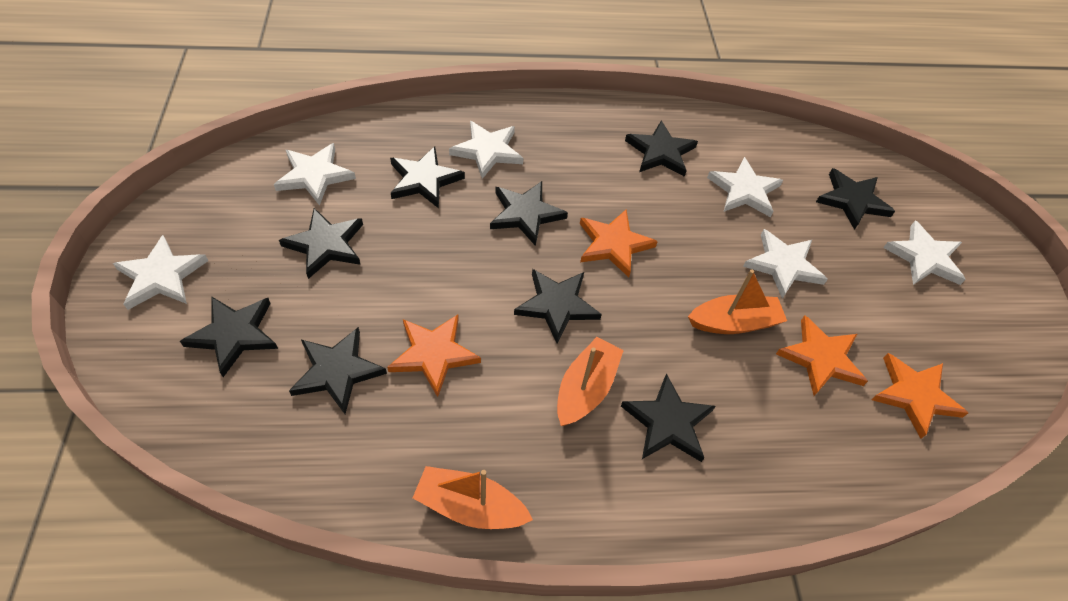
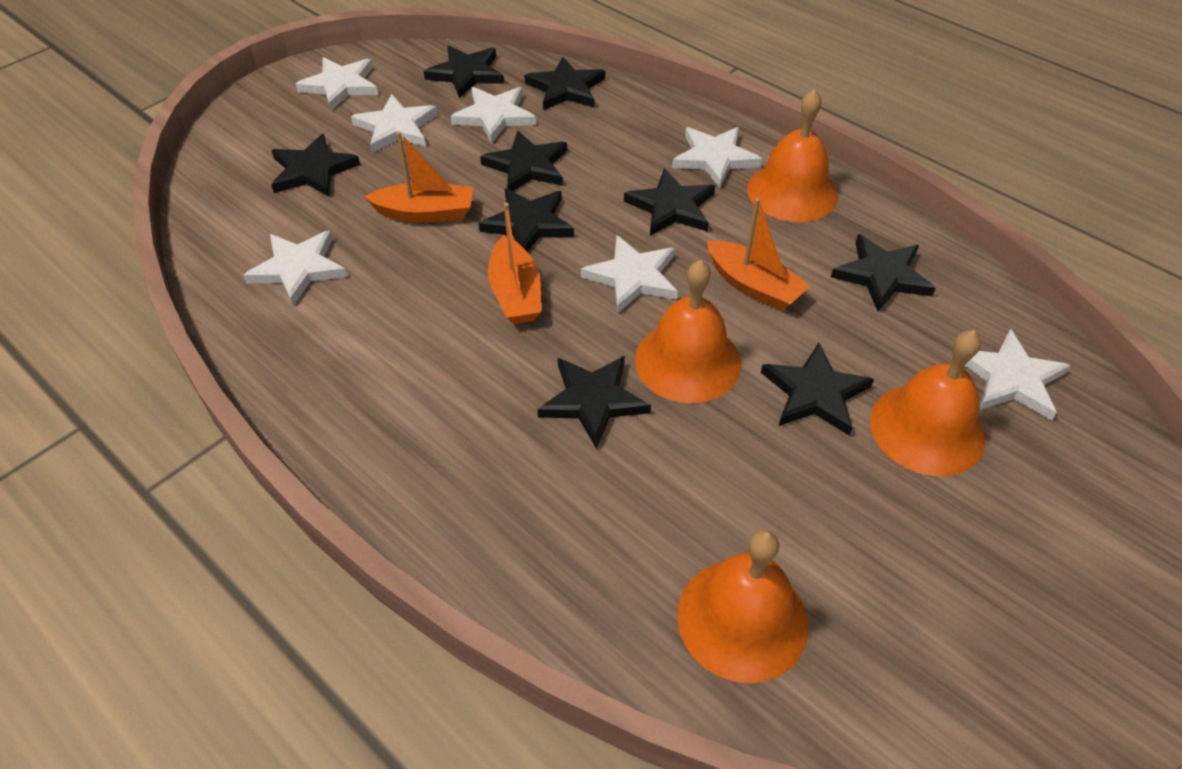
orange bell: none = 0 -> [635,260,741,403] [677,530,808,683] [747,89,838,222] [870,330,985,476] = 4
orange star: [387,314,481,397] [580,209,658,277] [776,315,868,396] [871,353,968,439] = 4 -> none = 0
white star: [113,235,208,310] [274,143,356,206] [449,121,523,179] [707,157,783,217] [743,229,828,299] [883,221,966,285] = 6 -> [243,230,347,306] [296,57,378,111] [351,94,438,153] [450,87,536,143] [581,235,678,313] [672,127,762,188] [965,329,1071,421] = 7

